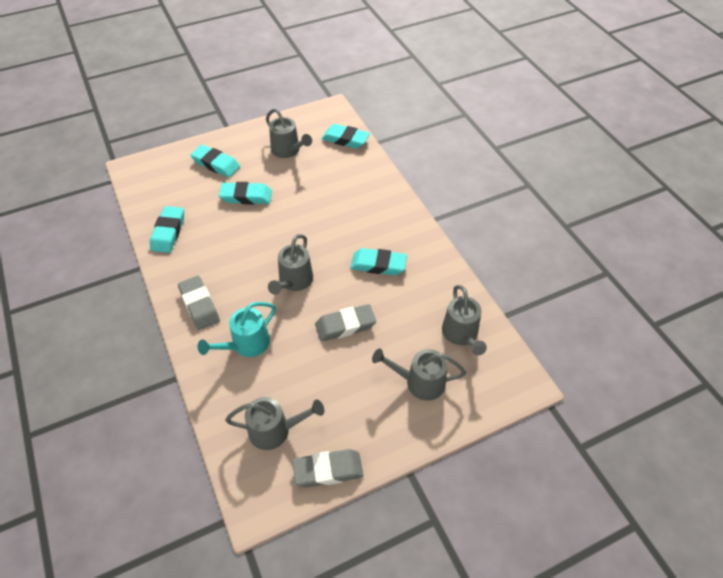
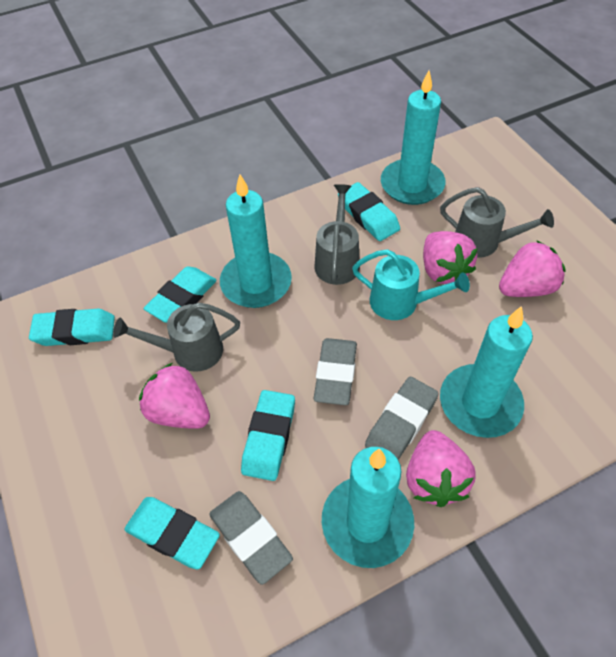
grey watering can: [225,397,324,450] [266,108,312,158] [268,234,313,295] [372,349,466,401] [442,285,487,356] = 5 -> [113,302,240,372] [315,184,360,285] [440,187,554,258] = 3
pink strawberry: none = 0 -> [139,363,210,429] [406,430,476,507] [423,231,478,284] [499,240,566,297] = 4
turquoise candle: none = 0 -> [220,174,292,308] [322,447,414,568] [381,70,446,205] [440,306,533,438] = 4

